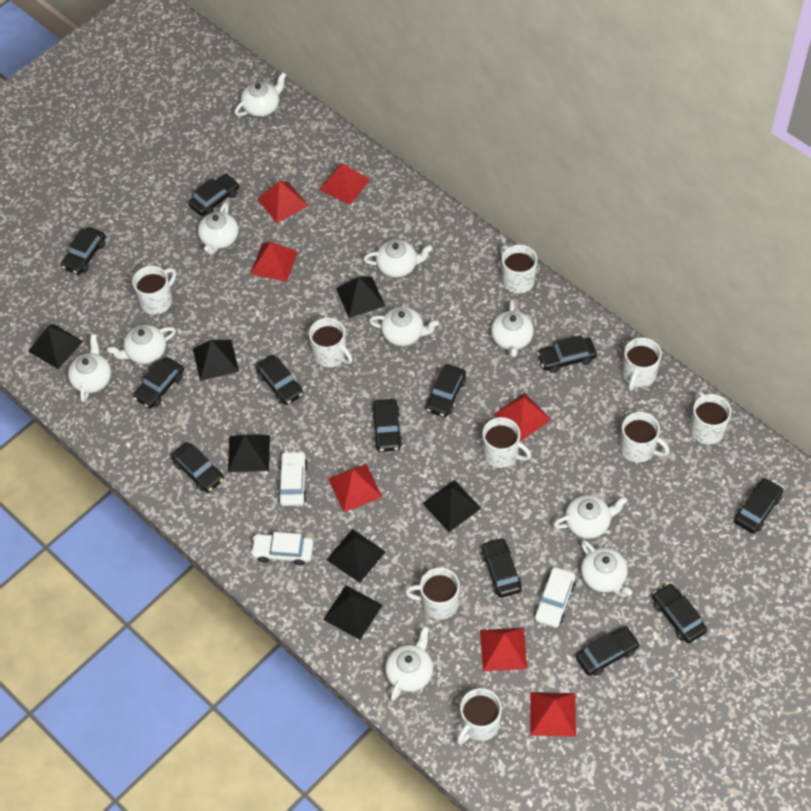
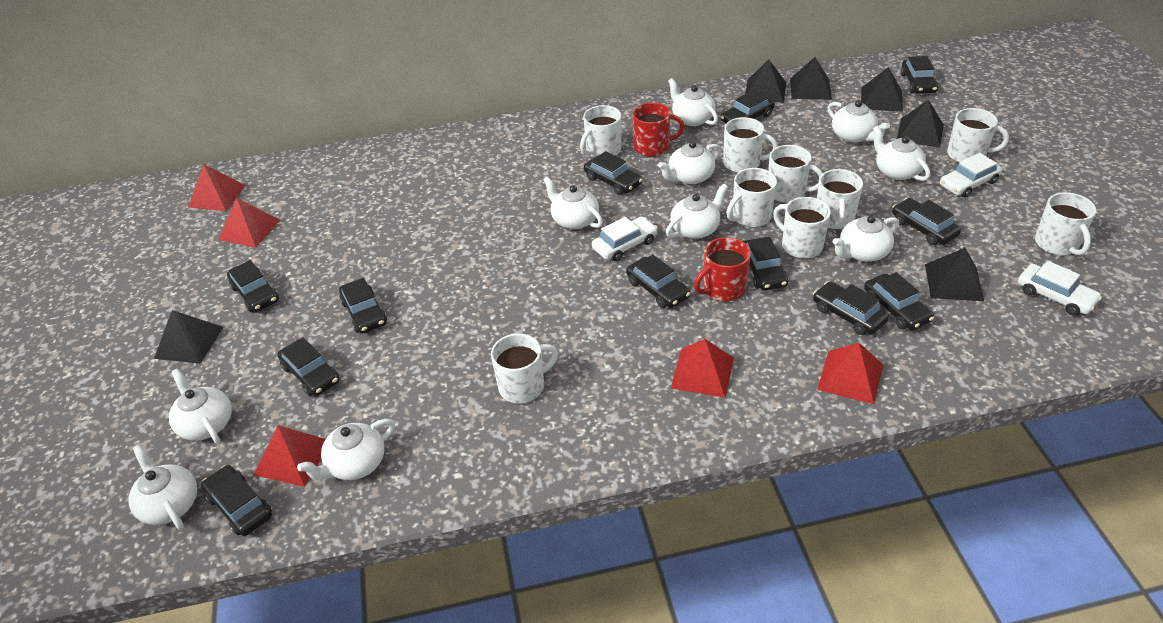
black pyramid: [28,324,83,369] [193,340,239,381] [228,435,270,472] [323,585,383,640] [327,529,386,583] [336,277,385,318] [422,480,481,532] = 7 -> [154,310,224,364] [745,59,786,103] [790,57,832,100] [861,67,903,112] [897,99,944,148] [925,248,984,301] = 6
red mug: none = 0 -> [632,102,685,157] [694,237,751,301] = 2
red pyramid: [250,242,298,282] [258,181,308,223] [319,163,370,205] [328,464,382,512] [480,628,527,671] [494,393,551,442] [530,692,576,737] = 7 -> [188,165,246,211] [218,198,280,248] [254,425,326,487] [671,339,734,398] [817,343,883,404] = 5

